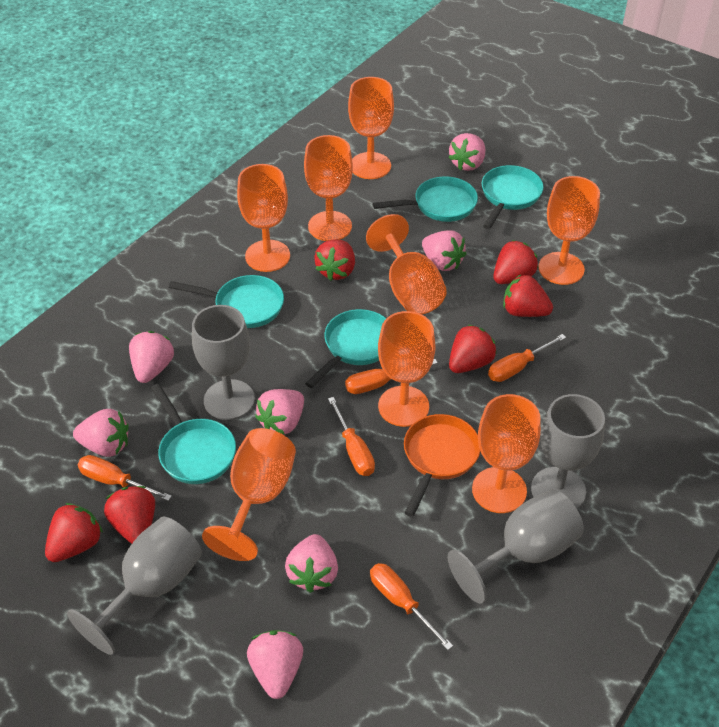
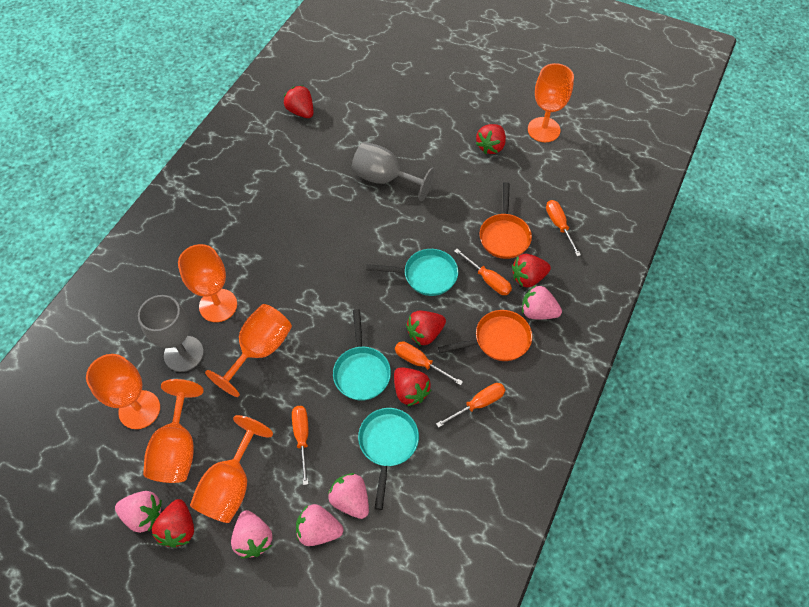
grey goblet: [67,516,202,655] [192,305,255,420] [447,489,584,604] [531,394,605,509] = 4 -> [138,295,204,372] [352,142,435,201] = 2
orange goblet: [202,428,296,561] [237,164,290,272] [304,135,353,241] [348,77,394,179] [366,214,447,315] [378,311,436,427] [472,394,541,513] [539,176,600,285] = 8 -> [86,354,160,429] [143,379,204,483] [178,244,237,322] [190,415,273,523] [205,304,292,397] [528,63,574,142] = 6
orange pan: [404,414,481,517] = 1 -> [438,310,532,361] [479,182,532,259] = 2
pink strawberry: [73,409,129,457] [129,331,174,383] [247,630,303,699] [255,389,304,435] [285,534,338,593] [422,230,467,271] [448,133,485,171] = 7 -> [115,491,162,533] [231,510,273,559] [296,504,344,546] [328,473,369,519] [522,285,562,319] = 5
turquoise pan: [151,384,236,484] [169,275,284,328] [305,309,386,388] [373,176,478,222] [482,165,544,229] = 5 -> [333,309,391,401] [358,408,419,510] [366,249,458,296] = 3

